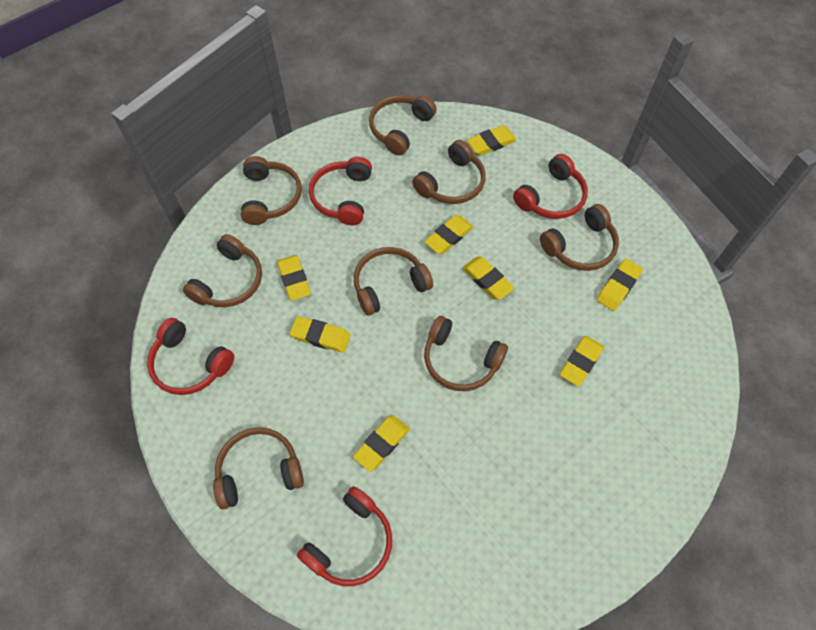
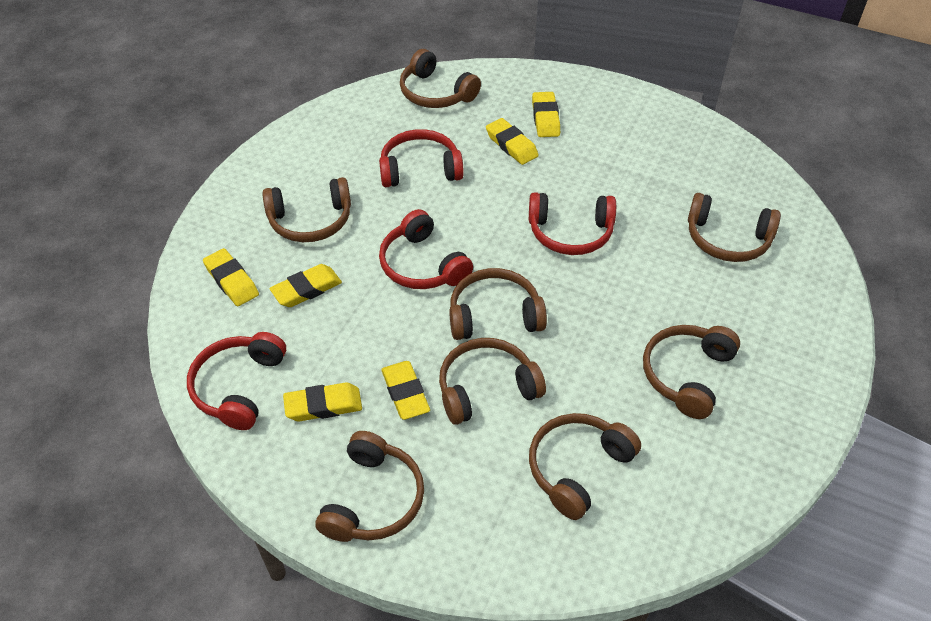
yellow eraser: [277,255,311,301] [290,316,351,353] [353,415,410,472] [424,215,473,254] [463,257,514,300] [467,125,517,155] [560,336,604,387] [597,259,643,311] = 8 -> [203,248,259,306] [269,264,342,307] [283,383,362,421] [381,361,430,420] [486,118,539,165] [532,92,560,137] = 6

